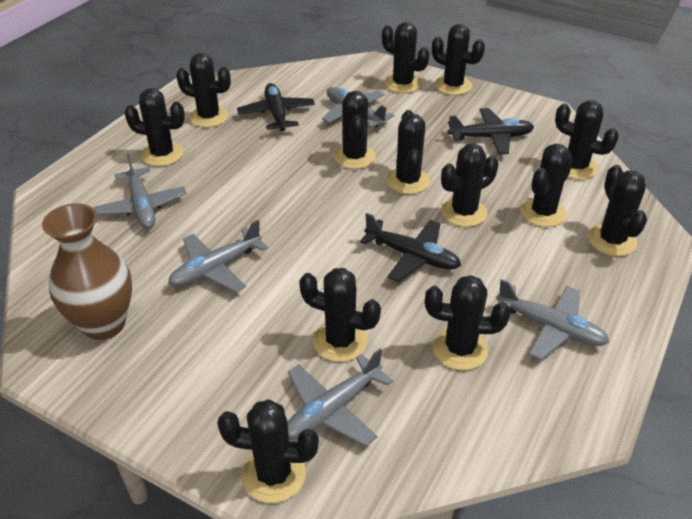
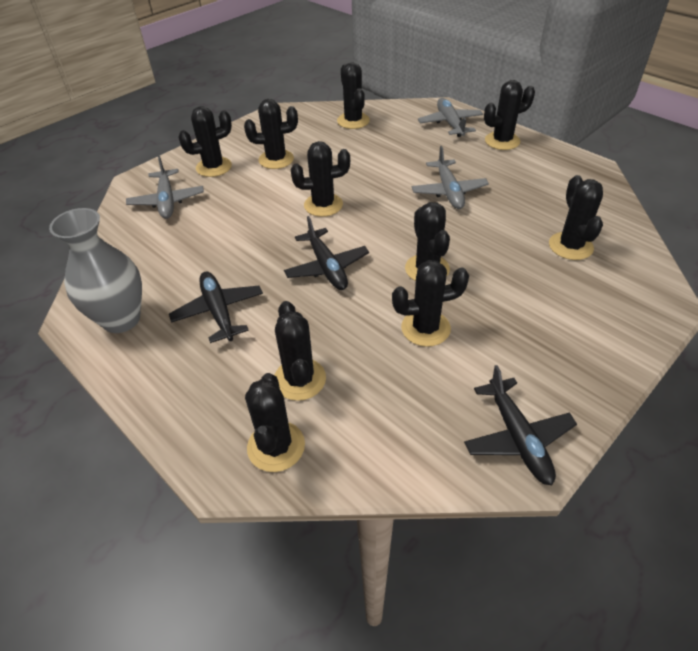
black cactus: [124,88,185,166] [176,53,231,127] [217,399,319,503] [299,268,381,362] [334,91,376,169] [382,22,429,93] [386,110,430,194] [425,275,510,370] [432,24,485,95] [441,144,498,227] [520,144,573,227] [555,100,619,179] [588,165,647,256] = 13 -> [178,106,232,177] [244,99,298,169] [245,373,305,472] [275,301,326,401] [291,141,350,217] [337,62,370,129] [392,260,469,347] [405,202,450,281] [484,80,535,150] [549,175,603,260] = 10
brown vase: [42,203,132,340] = 1 -> none = 0
grey plane: [94,154,187,229] [168,220,268,293] [287,349,393,446] [322,87,394,128] [496,279,609,360] = 5 -> [126,156,204,219] [412,146,489,209] [418,98,483,137] = 3
grey vase: none = 0 -> [49,208,142,333] = 1

